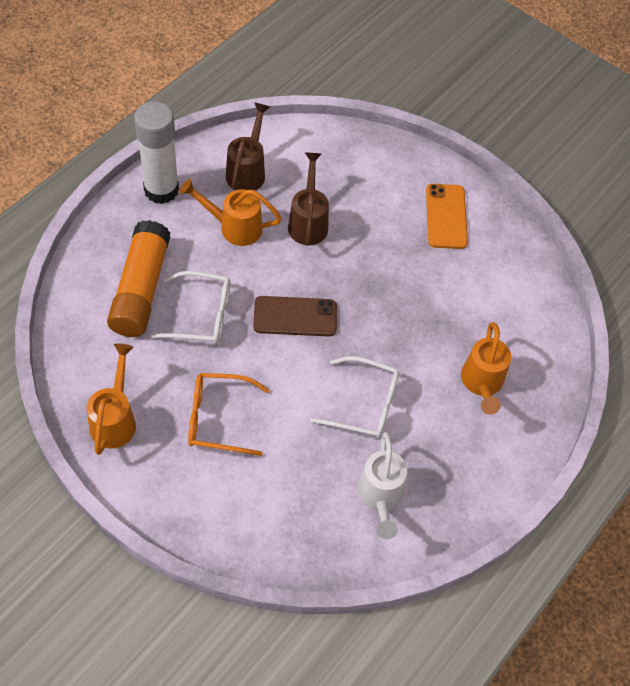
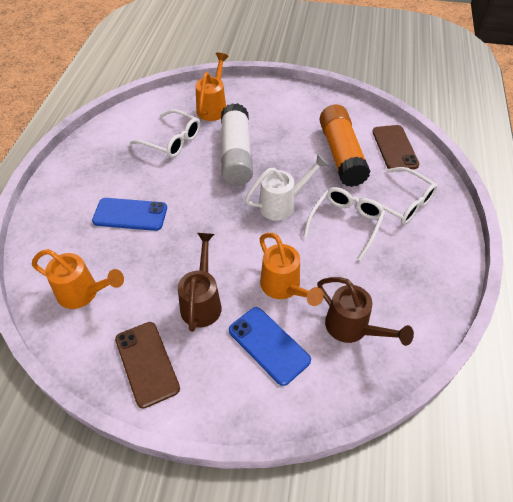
blue phone: none = 0 -> [92,198,167,231] [229,307,311,386] = 2
brown phone: [253,296,337,336] = 1 -> [115,322,180,409] [372,125,419,169] = 2
orange glasses: [188,373,269,456] = 1 -> none = 0
orange phone: [426,184,468,249] = 1 -> none = 0
white glasses: [150,271,231,344] [310,356,399,438] = 2 -> [130,109,200,158] [303,187,385,261] [357,167,438,225] = 3

